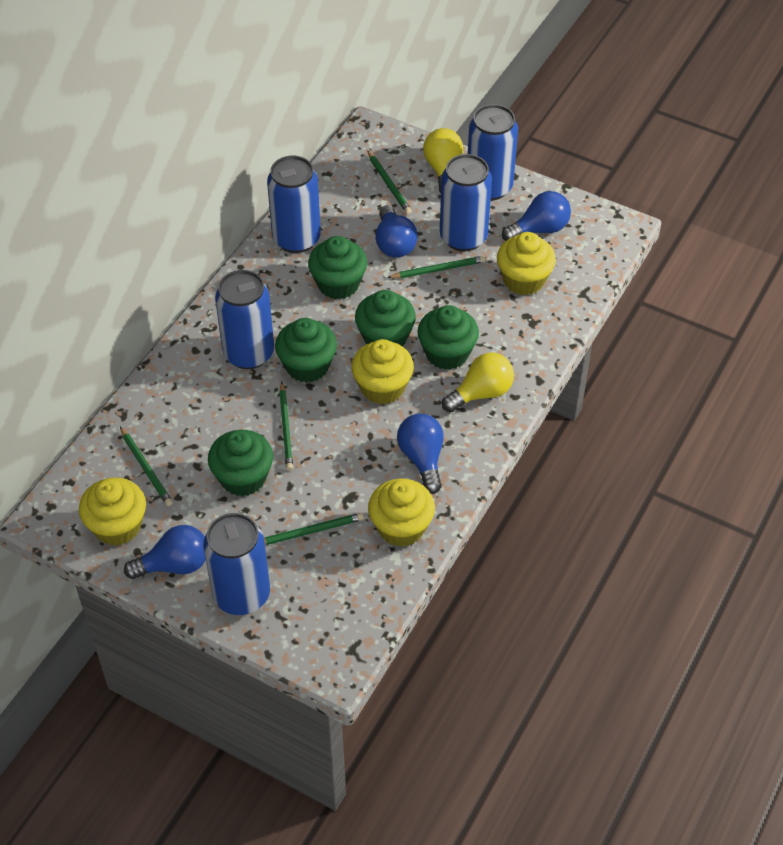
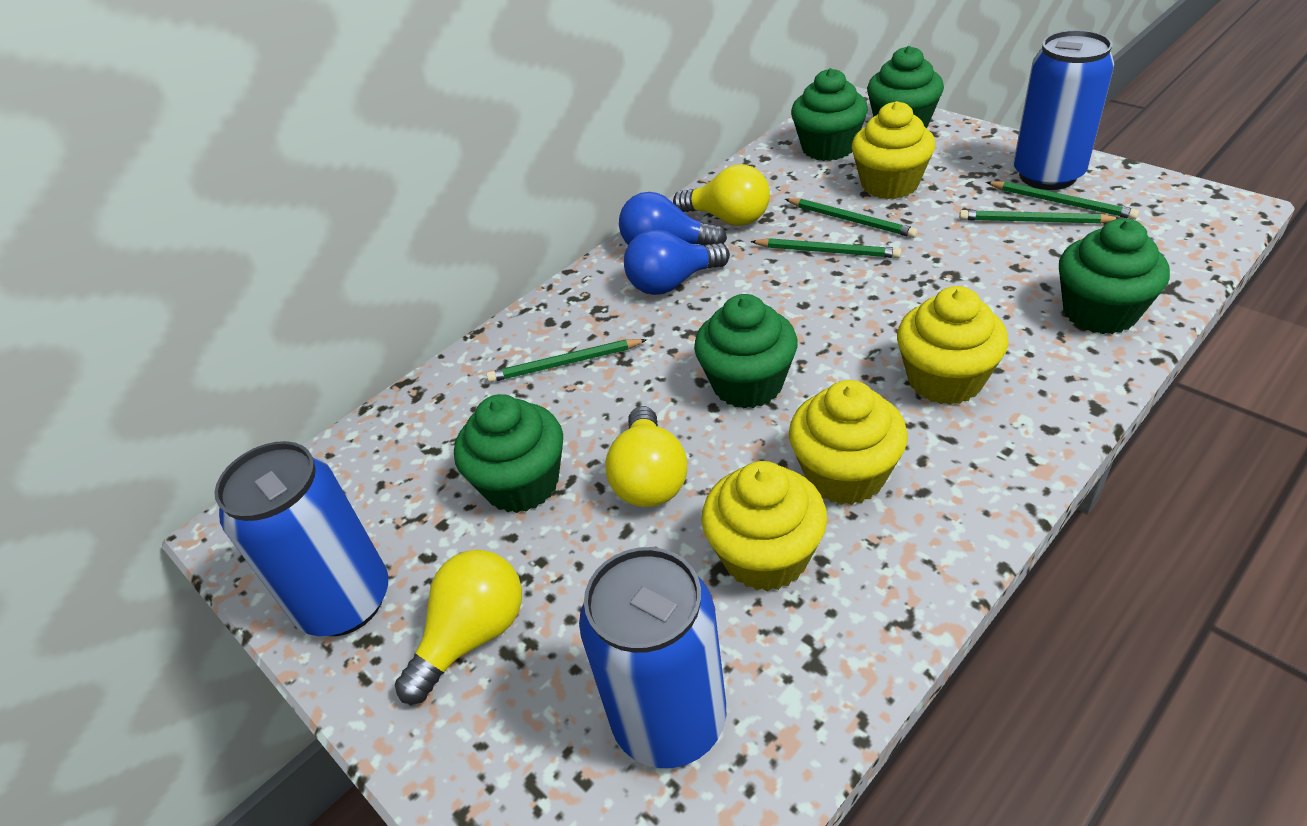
blue can: [203,513,270,615] [215,270,274,369] [267,156,321,253] [440,154,492,252] [468,104,518,201] = 5 -> [214,441,388,636] [579,547,726,768] [1013,30,1114,190] = 3
blue light bulb: [124,525,206,579] [376,205,418,258] [397,414,444,494] [502,191,571,241] = 4 -> [619,192,727,245] [624,229,730,295] = 2
yellow light bulb: [423,128,463,193] [442,353,514,412] = 2 -> [395,550,522,704] [605,406,687,507] [673,164,770,226] = 3

